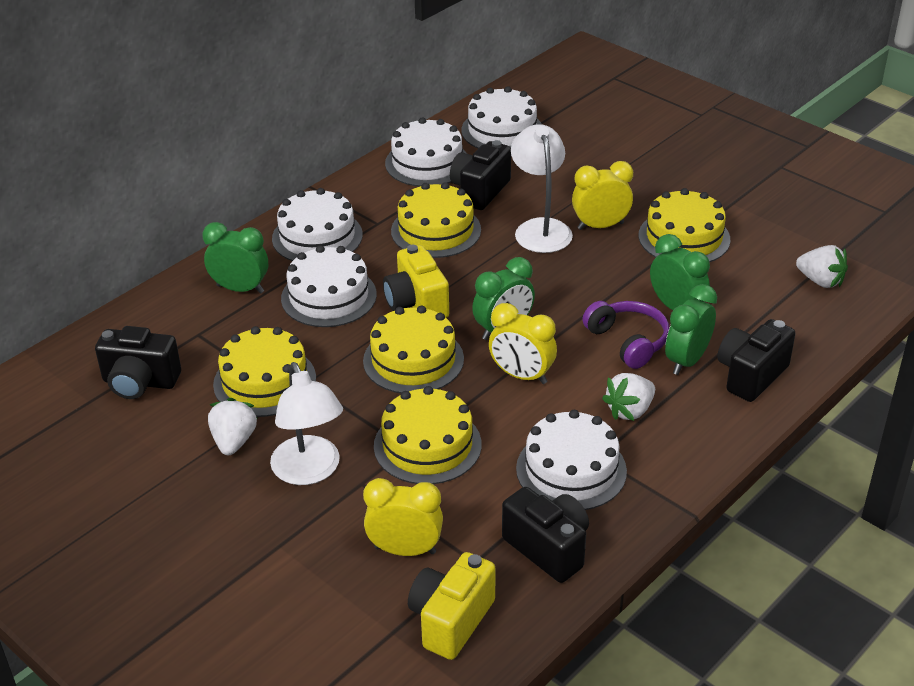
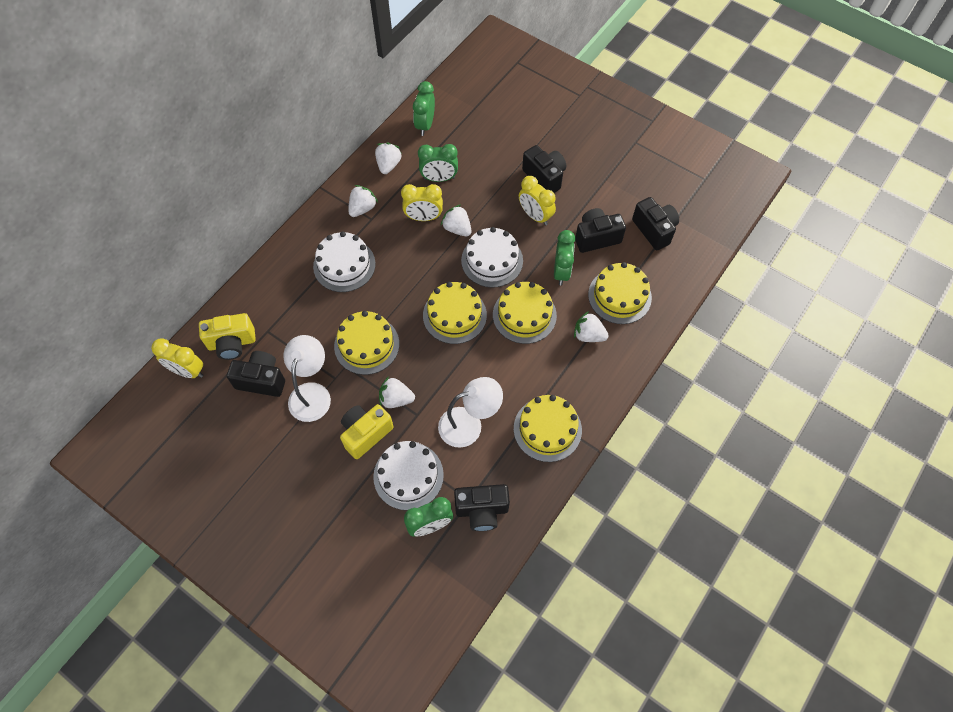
black camera: [95,326,181,399] [450,140,511,210] [502,487,589,583] [717,319,796,402] = 4 -> [227,351,285,397] [454,484,510,531] [522,145,566,193] [575,208,626,253] [632,197,679,250] = 5
purple headphones: [582,301,669,369] = 1 -> none = 0
white cake: [272,188,363,261] [281,245,377,327] [385,117,467,187] [461,86,542,148] [516,410,627,510] = 5 -> [313,231,376,292] [373,441,444,510] [461,227,523,288] = 3
white strawberry: [208,398,257,455] [602,373,655,421] [796,245,848,288] = 3 -> [348,185,378,217] [375,142,402,174] [379,376,415,408] [441,205,471,236] [574,311,609,342] = 5

